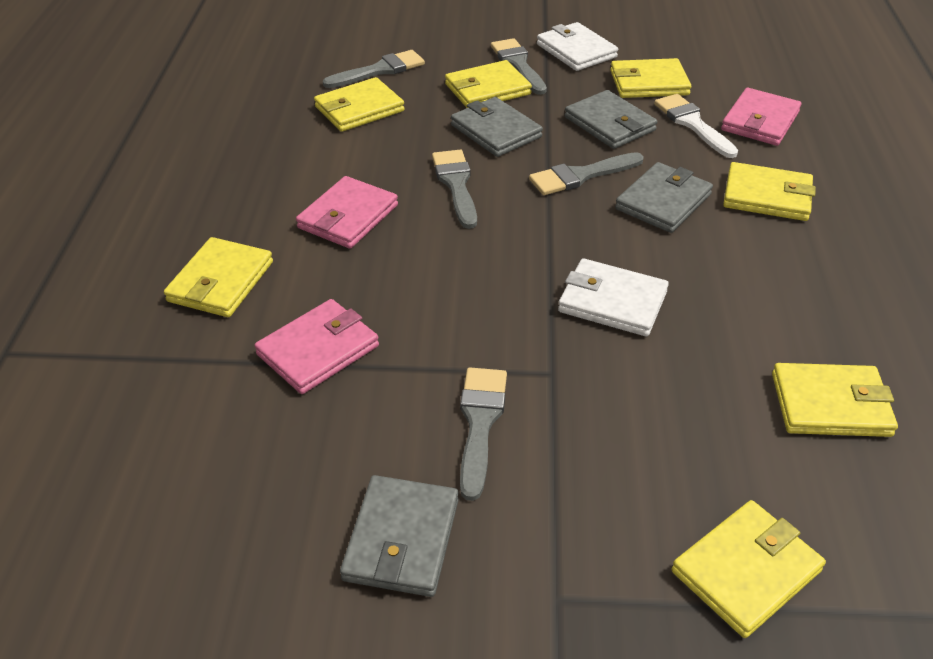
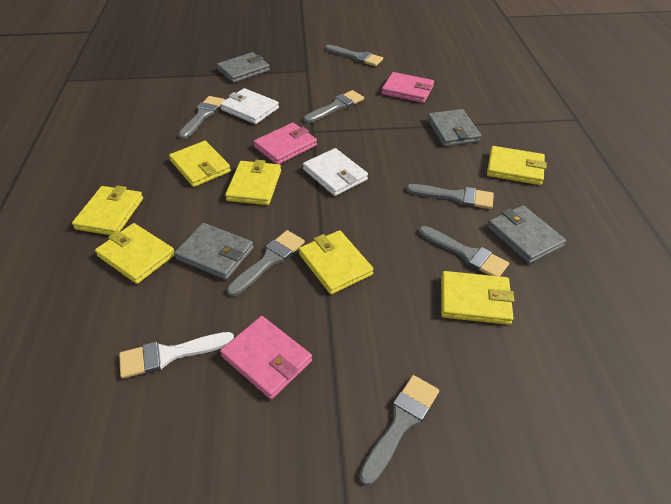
grey brush: [323,50,425,88] [432,150,477,229] [460,367,507,501] [491,38,547,95] [529,152,644,195] = 5 -> [178,96,225,139] [227,230,305,296] [304,90,364,123] [325,45,383,66] [359,375,439,486] [406,184,494,209] [419,226,509,276] = 7

